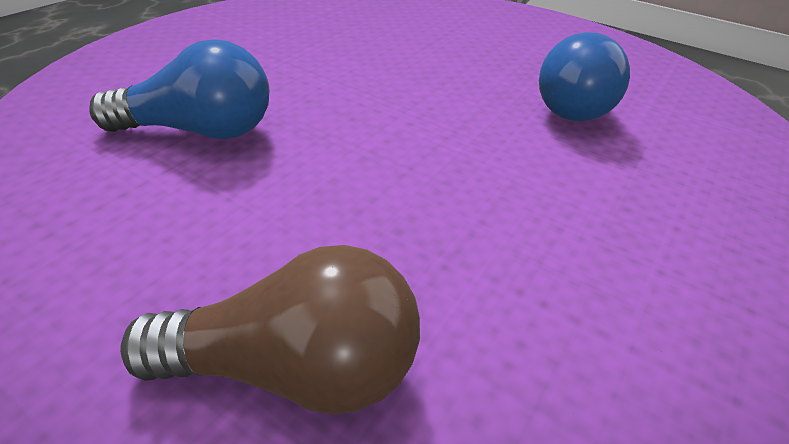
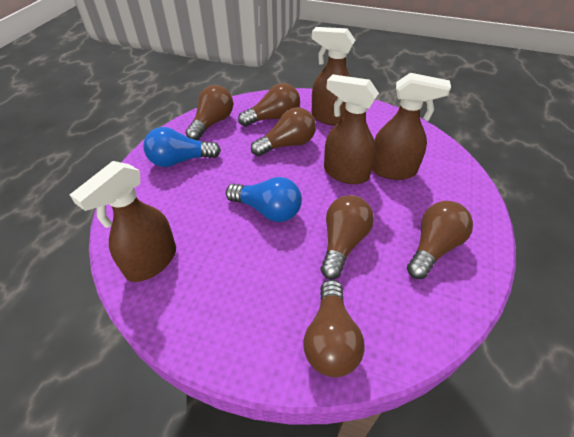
brown light bulb: [120,245,420,415] = 1 -> [185,85,233,140] [238,83,300,127] [251,107,316,156] [303,280,365,377] [321,195,374,279] [407,201,473,279] = 6
brown spray bottle: none = 0 -> [70,161,176,282] [312,27,356,126] [324,74,379,184] [372,73,451,180] = 4

